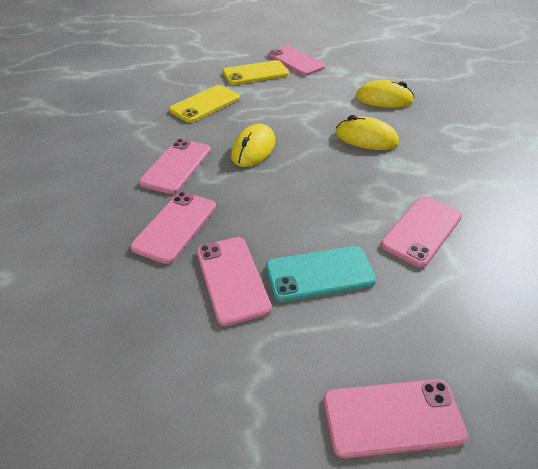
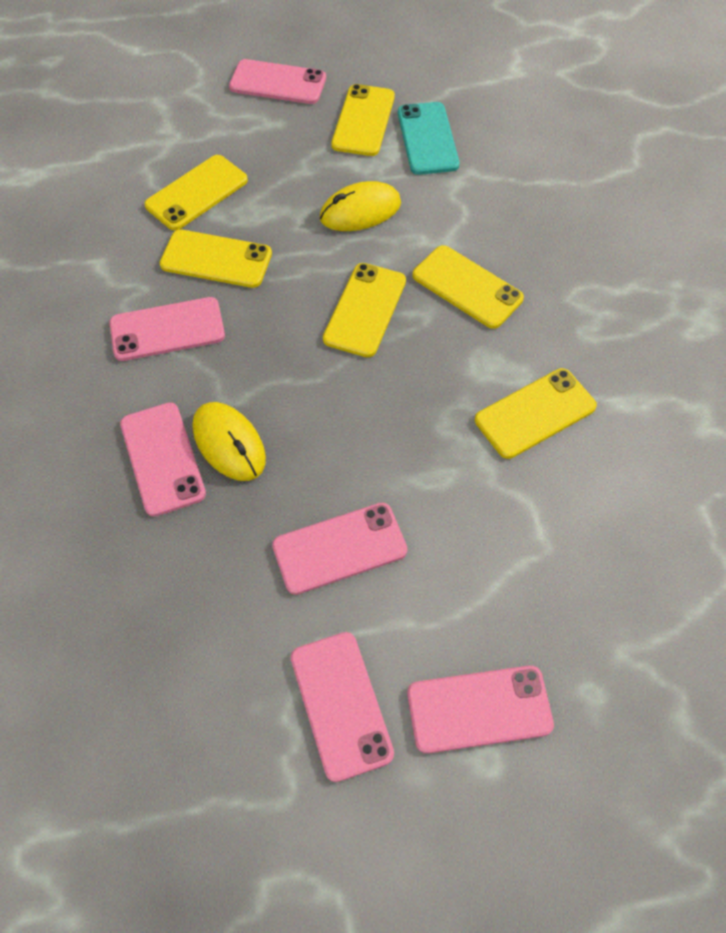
yellow mouse: [231,124,275,167] [336,115,399,150] [356,80,414,108] = 3 -> [193,402,266,481] [320,181,401,231] = 2
yellow phone: [169,85,240,123] [223,60,289,85] = 2 -> [145,155,248,231] [160,229,272,288] [323,263,406,357] [331,84,395,156] [412,245,524,329] [475,368,597,459] = 6

